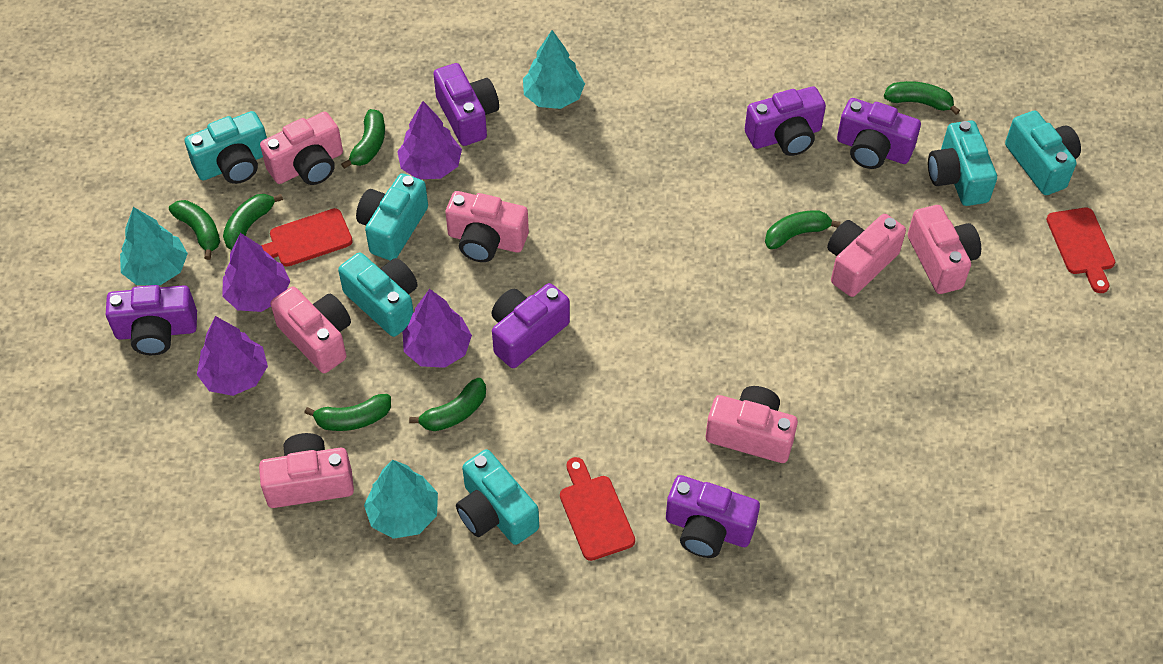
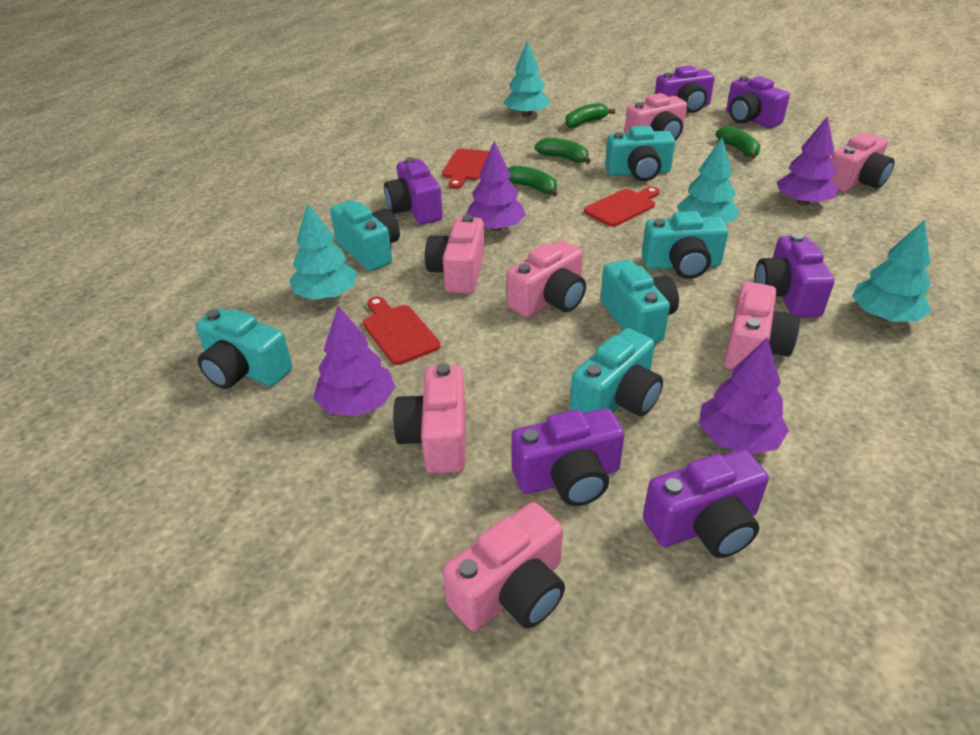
green banana: [169,200,220,260] [223,194,283,250] [305,394,391,431] [341,109,385,169] [409,378,486,431] [765,210,841,249] [884,81,960,115] = 7 -> [508,166,558,196] [534,138,591,164] [565,103,615,128] [716,126,761,159] = 4
turquoise tree: [120,207,188,285] [364,460,438,539] [523,30,585,109] = 3 -> [289,203,357,300] [503,40,550,117] [677,137,739,224] [852,220,931,322] = 4

